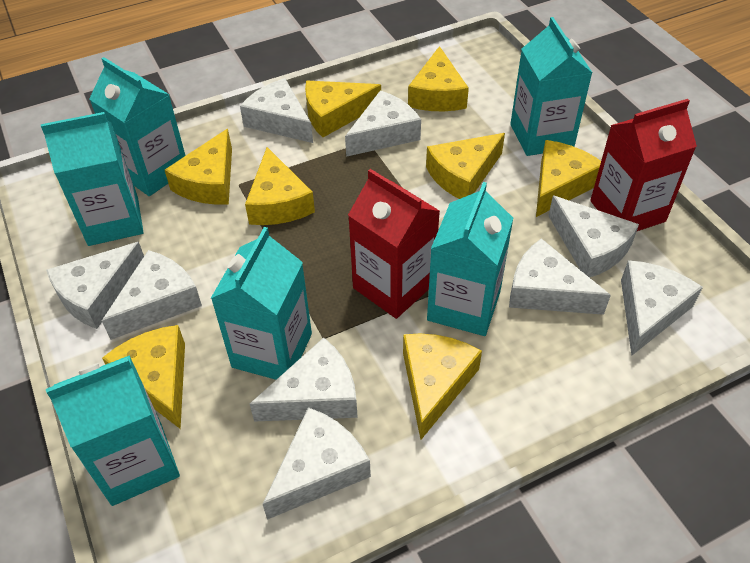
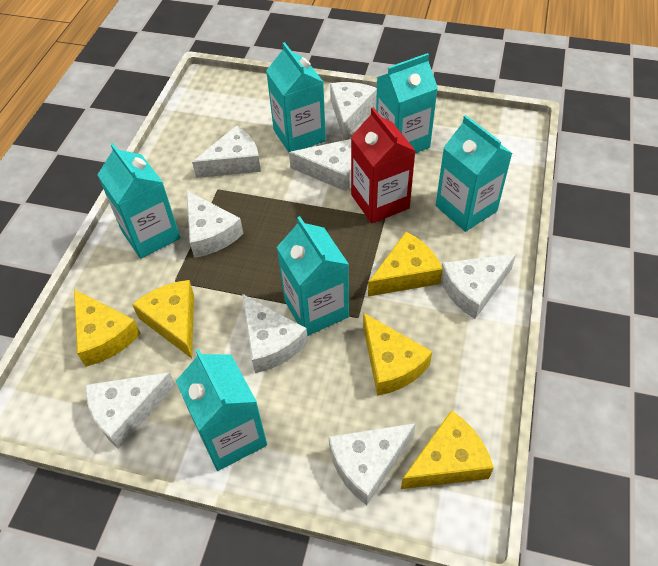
red carton: [348,169,440,319] [590,99,697,231] = 2 -> [351,107,416,224] = 1
white cheese: [46,242,144,329] [102,250,202,340] [240,78,313,143] [250,337,358,422] [263,407,371,520] [345,90,421,157] [509,238,611,315] [548,196,639,278] [621,260,703,356] = 9 -> [85,372,175,449] [186,190,244,258] [192,125,261,178] [242,294,308,373] [289,139,351,191] [329,423,416,505] [330,82,377,139] [441,254,516,319] = 8
yellow cheese: [102,325,185,429] [165,129,232,205] [245,147,315,225] [305,81,381,137] [403,333,482,440] [408,46,469,111] [426,133,505,199] [536,140,601,217] = 8 -> [74,289,141,367] [132,280,194,358] [363,313,432,396] [368,232,443,297] [401,410,494,489] = 5

